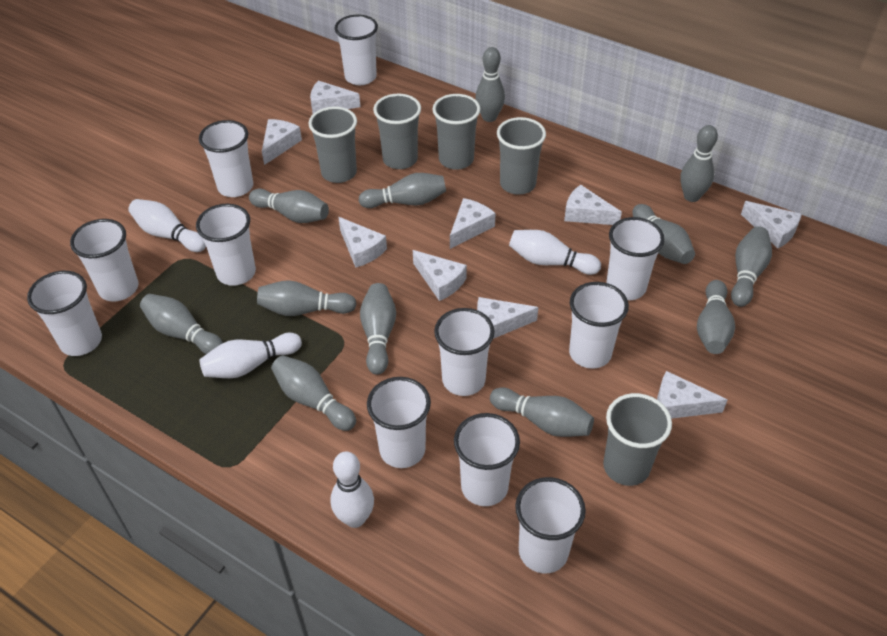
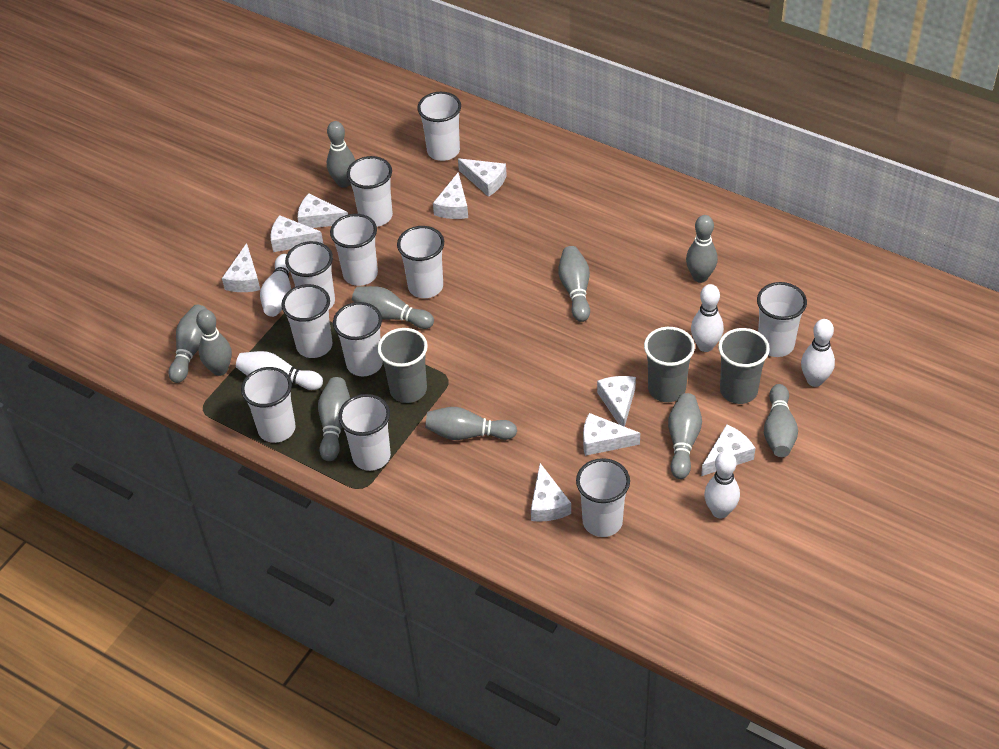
grey bowling pin: [140,294,223,354] [249,189,329,223] [257,280,357,316] [271,355,356,431] [359,173,446,208] [360,283,396,375] [475,47,505,122] [490,388,594,437] [632,204,695,264] [680,125,718,202] [697,280,735,354] [731,227,772,307] = 12 -> [168,305,207,383] [196,309,232,376] [318,377,350,461] [327,121,355,188] [352,286,434,329] [425,407,517,440] [558,246,590,322] [668,393,702,479] [686,215,718,283] [764,384,798,457] = 10
grey cup: [309,106,357,183] [373,94,421,169] [433,94,480,170] [497,117,546,195] [603,393,672,486] = 5 -> [377,328,428,403] [644,327,695,402] [718,328,770,404] = 3
white bowling pin: [128,199,206,252] [199,333,302,378] [331,452,374,528] [509,230,601,275] = 4 -> [236,351,323,390] [260,254,291,317] [691,284,724,352] [704,451,740,518] [801,319,835,387] = 5

